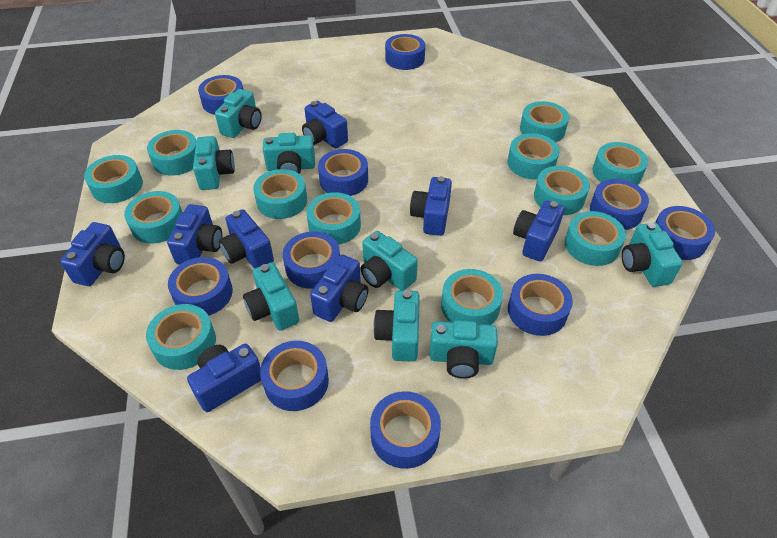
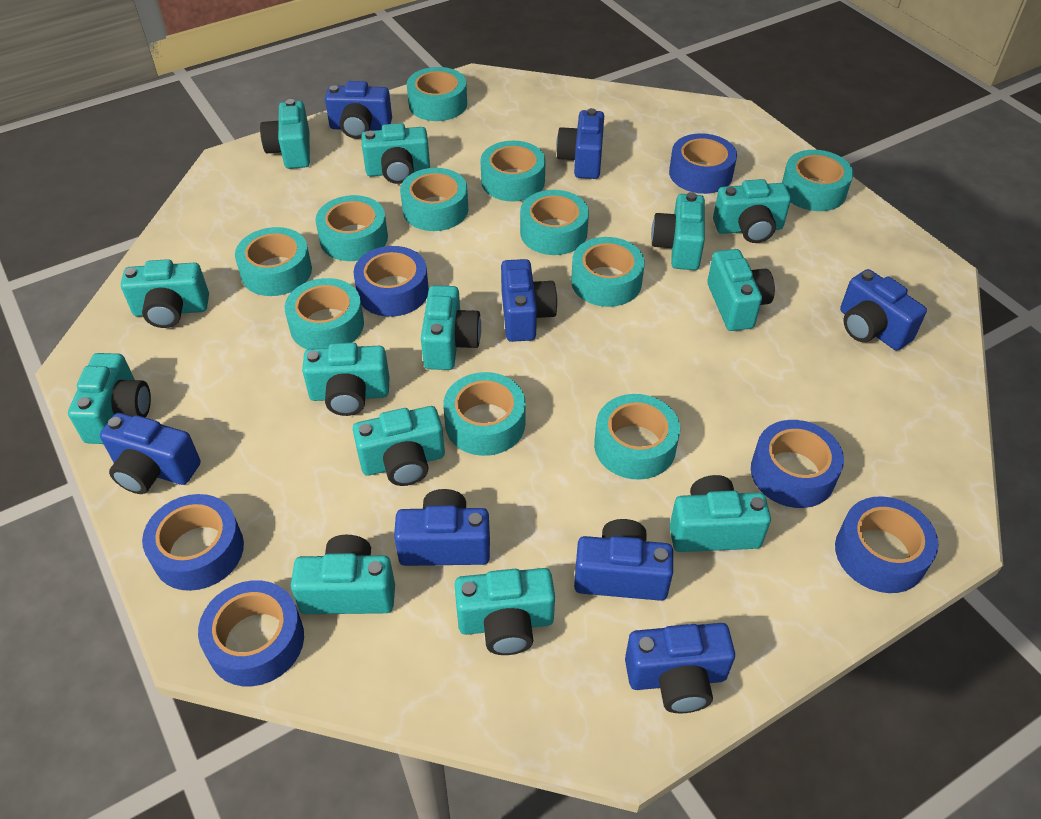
blue tape: [168,257,233,316] [198,75,243,115] [260,341,329,411] [283,232,340,289] [318,149,368,196] [370,391,441,469] [385,34,425,70] [508,274,573,336] [590,179,649,230] [655,206,715,260] = 10 -> [142,494,244,591] [198,580,304,686] [354,246,429,317] [669,133,737,194] [751,420,844,508] [835,496,939,593] = 6
turquoise camera: [193,136,235,190] [215,89,262,138] [243,262,299,331] [263,133,315,174] [360,231,418,291] [373,290,420,362] [430,320,498,379] [621,222,683,287] = 8 -> [68,353,151,444] [121,259,209,328] [260,99,310,169] [291,535,395,614] [302,343,389,416] [353,406,445,486] [361,123,430,184] [421,285,481,370] [455,568,555,655] [651,192,705,270] [670,475,771,552] [707,249,775,331] [713,179,791,243] = 13
turquoise tape: [84,155,143,203] [124,191,182,243] [146,304,216,370] [147,130,196,175] [253,169,307,219] [306,192,361,245] [441,269,503,325] [507,133,559,180] [520,101,569,143] [534,166,590,215] [565,211,626,266] [593,142,648,185] = 12 -> [235,227,312,296] [285,278,364,349] [315,195,388,261] [400,168,468,231] [407,67,467,121] [443,372,526,456] [480,141,546,202] [520,190,589,255] [571,237,645,307] [594,394,680,480] [782,150,853,211] = 11

